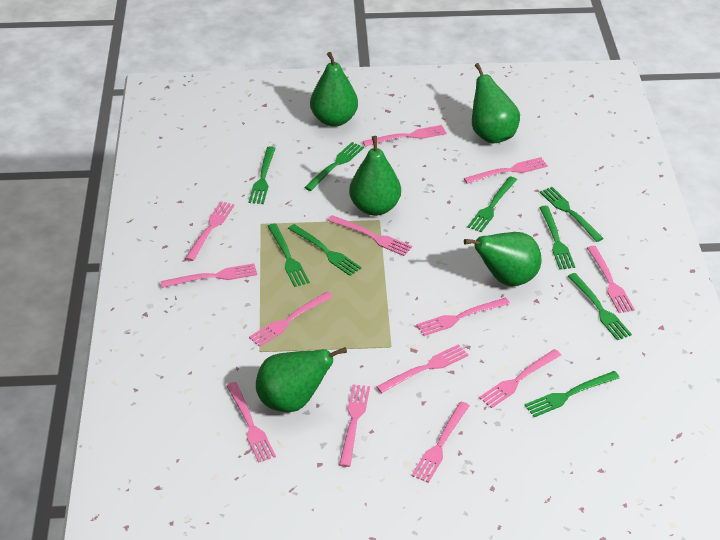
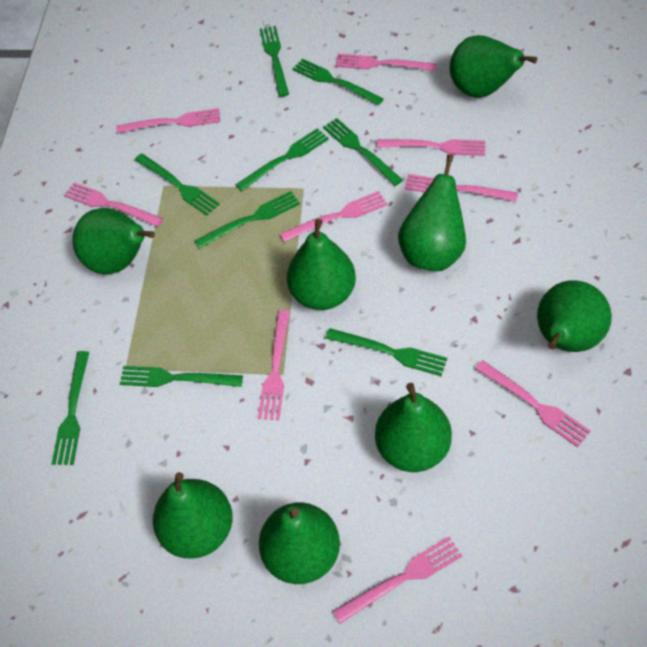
green pear: [256,347,347,412] [310,52,358,127] [349,136,401,216] [464,232,542,286] [472,63,520,143] = 5 -> [72,208,155,274] [153,472,233,558] [259,502,340,584] [287,219,356,310] [375,383,452,472] [398,154,466,271] [449,35,537,98] [537,280,612,352] = 8
pink fork: [161,264,257,288] [185,201,235,261] [226,382,276,463] [249,292,333,347] [327,215,412,256] [339,384,370,467] [363,125,447,147] [376,344,469,393] [412,402,470,483] [417,297,510,336] [464,157,548,184] [479,349,561,408] [587,246,635,313] = 13 -> [64,183,163,227] [116,108,221,133] [258,310,290,420] [280,191,388,242] [333,537,462,624] [335,54,437,71] [377,139,485,156] [405,174,518,202] [475,360,591,447] = 9

